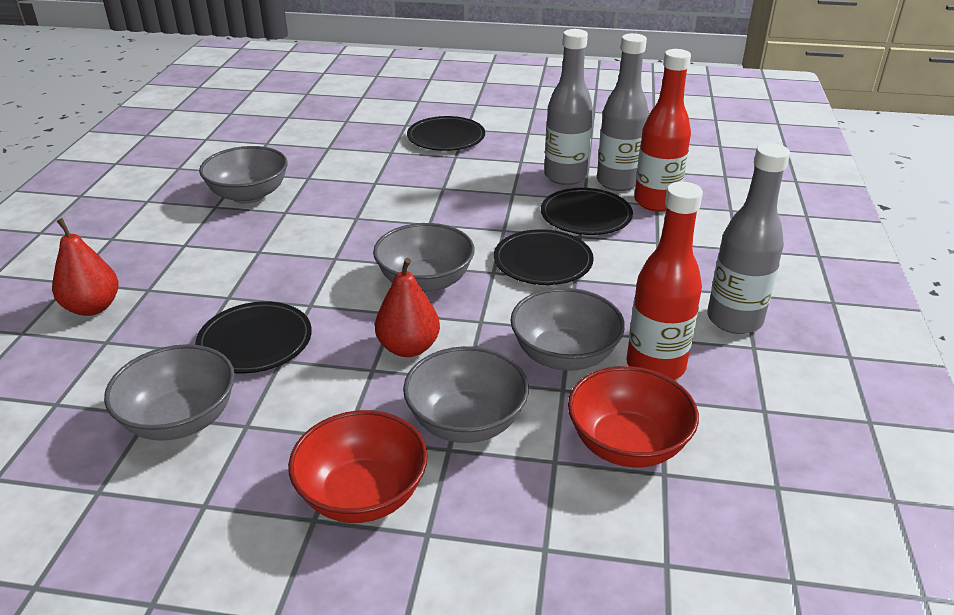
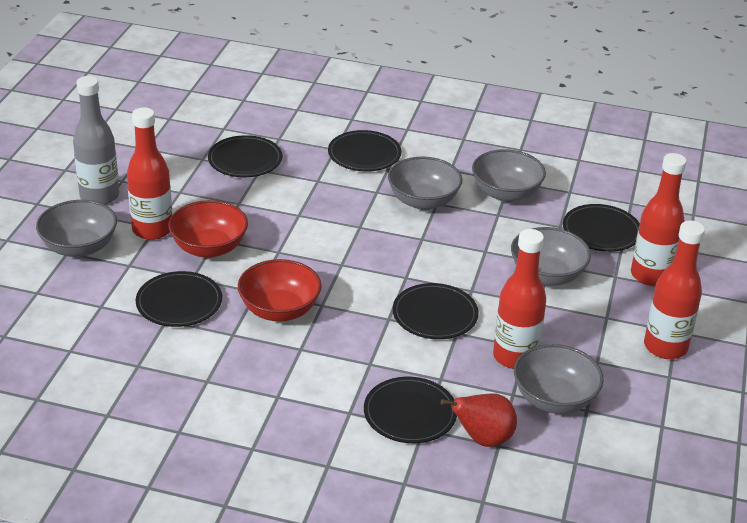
black plate: [195,301,312,373] [407,116,485,151] [494,229,594,285] [541,188,633,235] = 4 -> [136,271,222,327] [208,135,283,177] [328,130,401,171] [364,377,457,443] [393,283,479,339] [563,204,640,252] = 6
grey bottle: [544,29,593,185] [597,33,649,191] [707,143,790,334] = 3 -> [73,76,119,205] = 1
red bottle: [626,182,703,380] [634,49,691,212] = 2 -> [127,107,172,240] [493,229,546,369] [631,153,687,286] [644,221,705,359] = 4
red pear: [52,218,119,316] [375,258,440,357] = 2 -> [441,393,517,447] = 1

